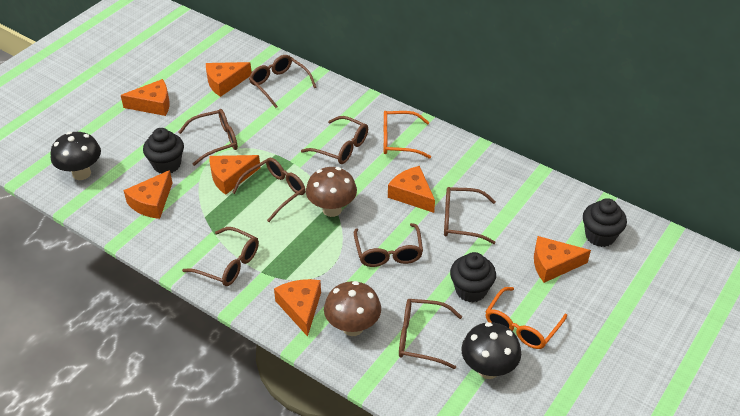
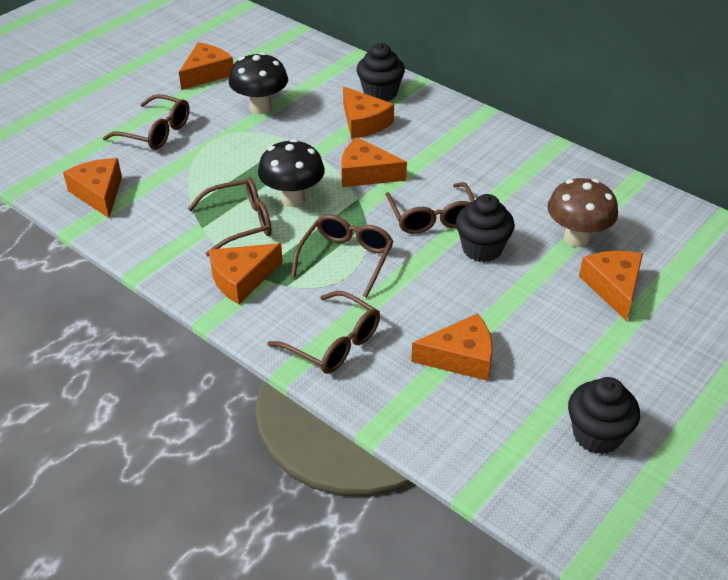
brown glasses: [179,109,238,166] [182,227,259,286] [232,158,305,222] [249,55,316,108] [301,116,368,164] [354,223,423,267] [399,299,462,369] [444,187,496,244] = 8 -> [103,94,190,150] [188,177,272,257] [267,291,380,374] [291,214,394,298] [385,182,474,234] = 5
brown mushroom: [306,167,357,217] [324,281,381,336] = 2 -> [547,178,618,247] = 1
orange glasses: [384,111,431,159] [485,287,567,349] = 2 -> none = 0

